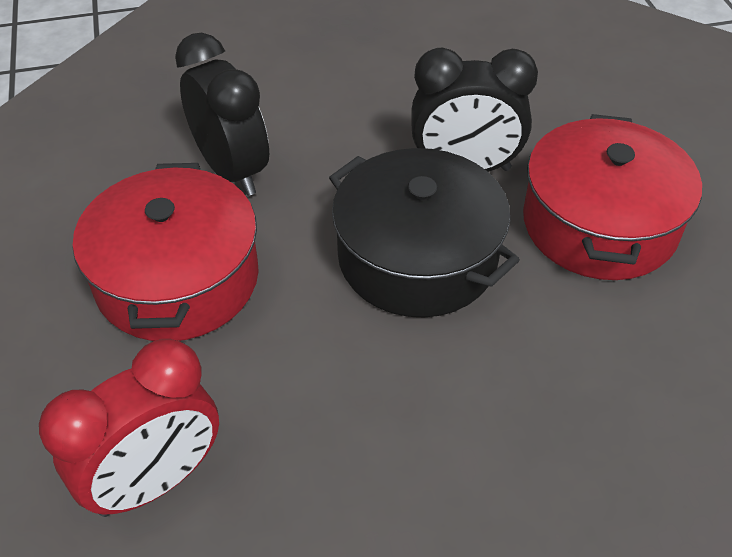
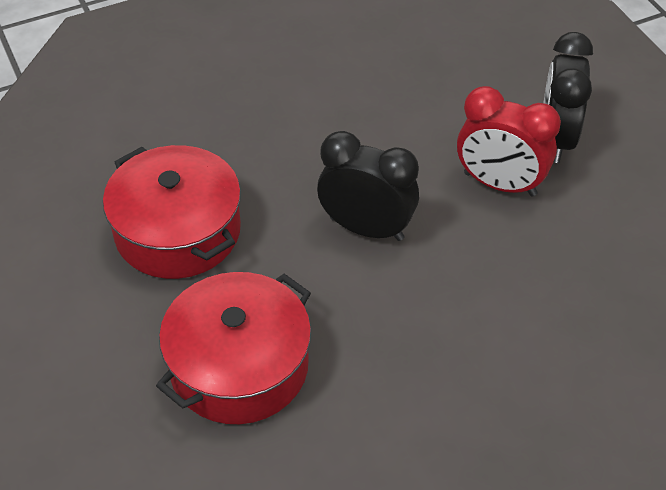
black pot: [329,148,520,317] = 1 -> none = 0

